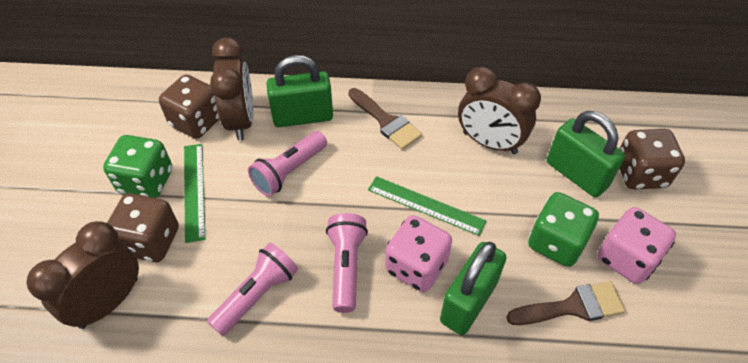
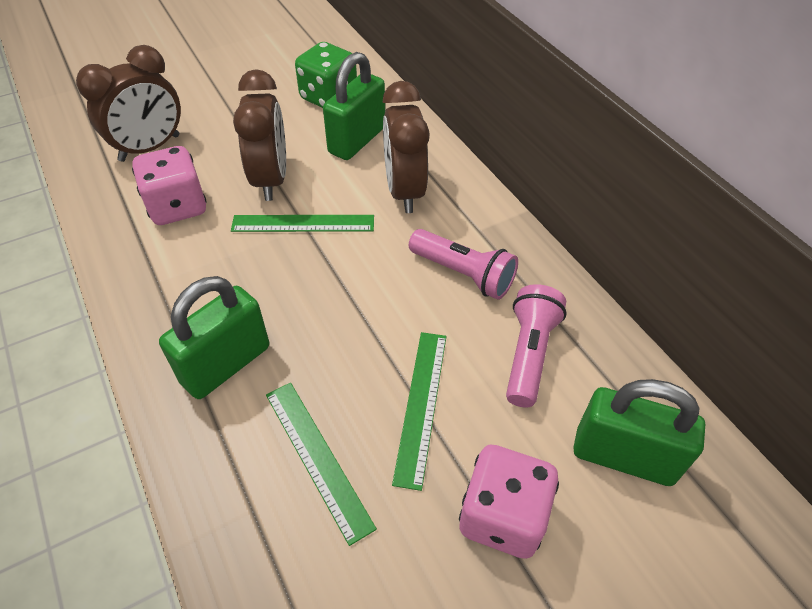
brown brush: [348,88,422,150] [506,281,625,325] = 2 -> none = 0
brown dice: [107,193,179,262] [159,75,219,139] [619,129,685,190] = 3 -> none = 0
green dice: [103,135,172,198] [528,192,599,267] = 2 -> [295,42,357,108] = 1
green ruler: [184,144,205,243] [368,176,486,236] = 2 -> [231,215,374,232] [266,383,377,546] [392,332,446,491] = 3
pink flashlight: [207,243,298,336] [248,131,327,197] [326,213,368,313] = 3 -> [409,229,518,300] [506,284,567,407] = 2

